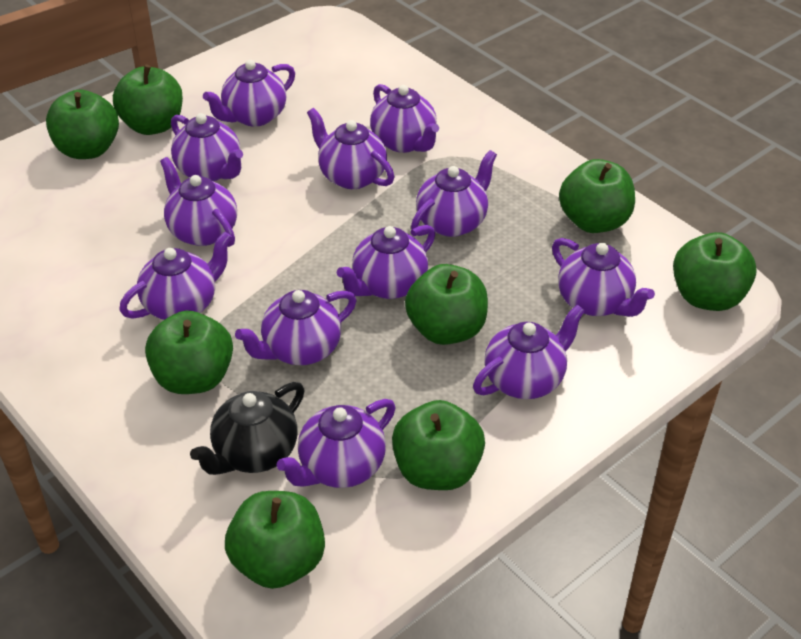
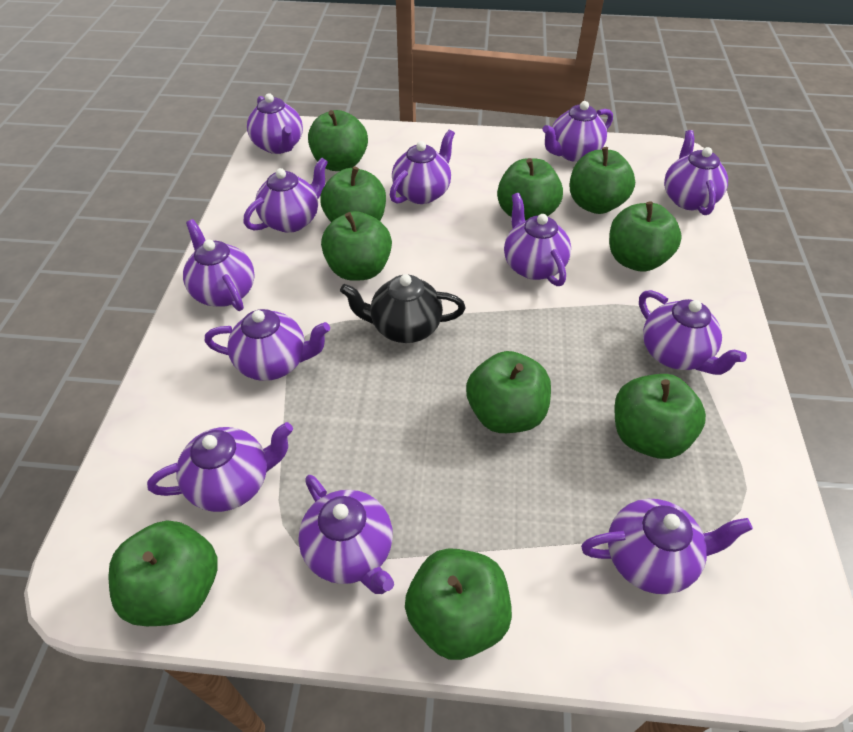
green apple: [46,89,119,159] [113,65,183,135] [145,310,233,394] [225,491,325,589] [392,400,485,490] [405,264,488,345] [559,159,635,233] [673,232,757,311] = 8 -> [108,520,218,626] [308,110,368,171] [320,167,386,222] [321,211,392,281] [405,548,512,660] [466,351,551,433] [497,158,563,221] [570,147,635,214] [609,201,682,272] [614,374,706,459] = 10

